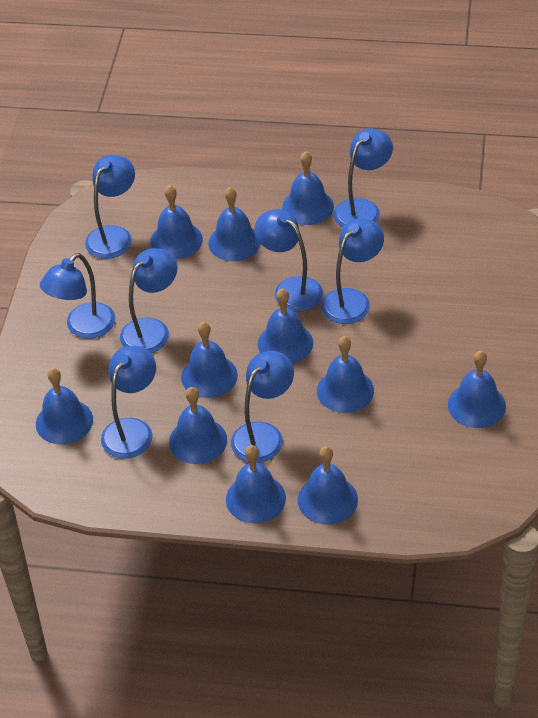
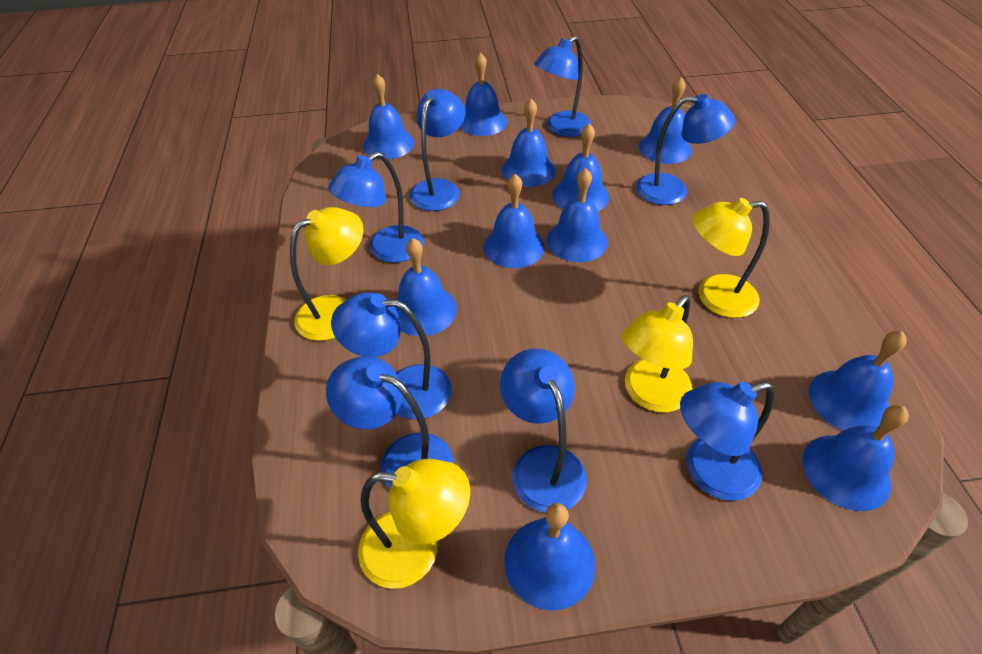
yellow lamp: none = 0 -> [290,207,364,341] [358,459,470,589] [622,295,693,413] [692,198,770,318] = 4

